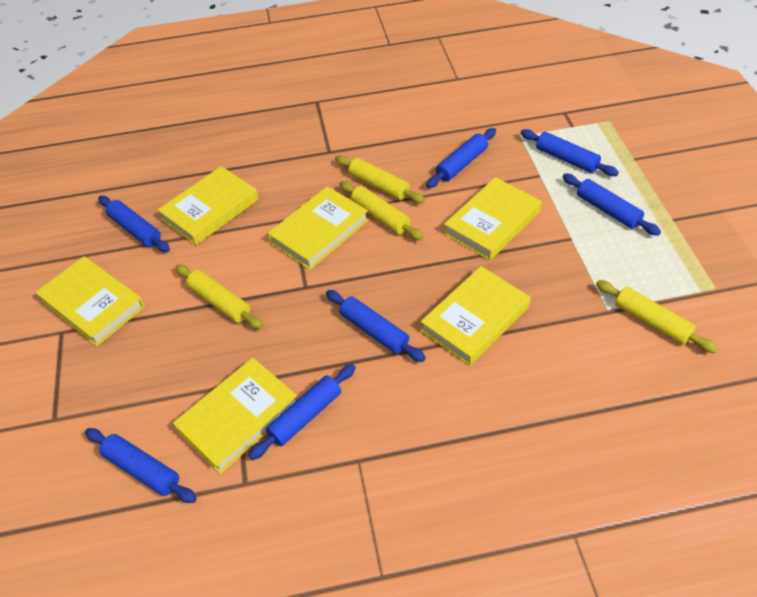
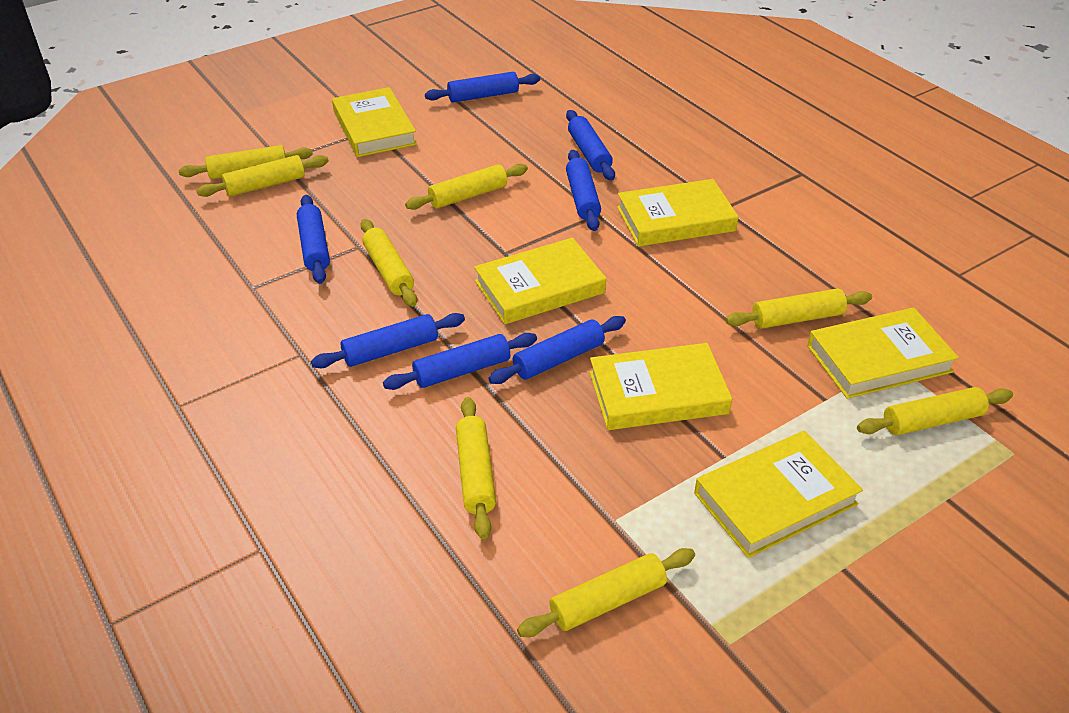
yellow rolling pin: [175,265,263,329] [335,155,425,203] [340,181,424,240] [596,280,718,353] = 4 -> [179,145,313,179] [196,155,329,197] [360,219,417,307] [405,164,528,210] [456,397,496,539] [517,548,695,637] [725,289,872,329] [857,387,1013,435] = 8

